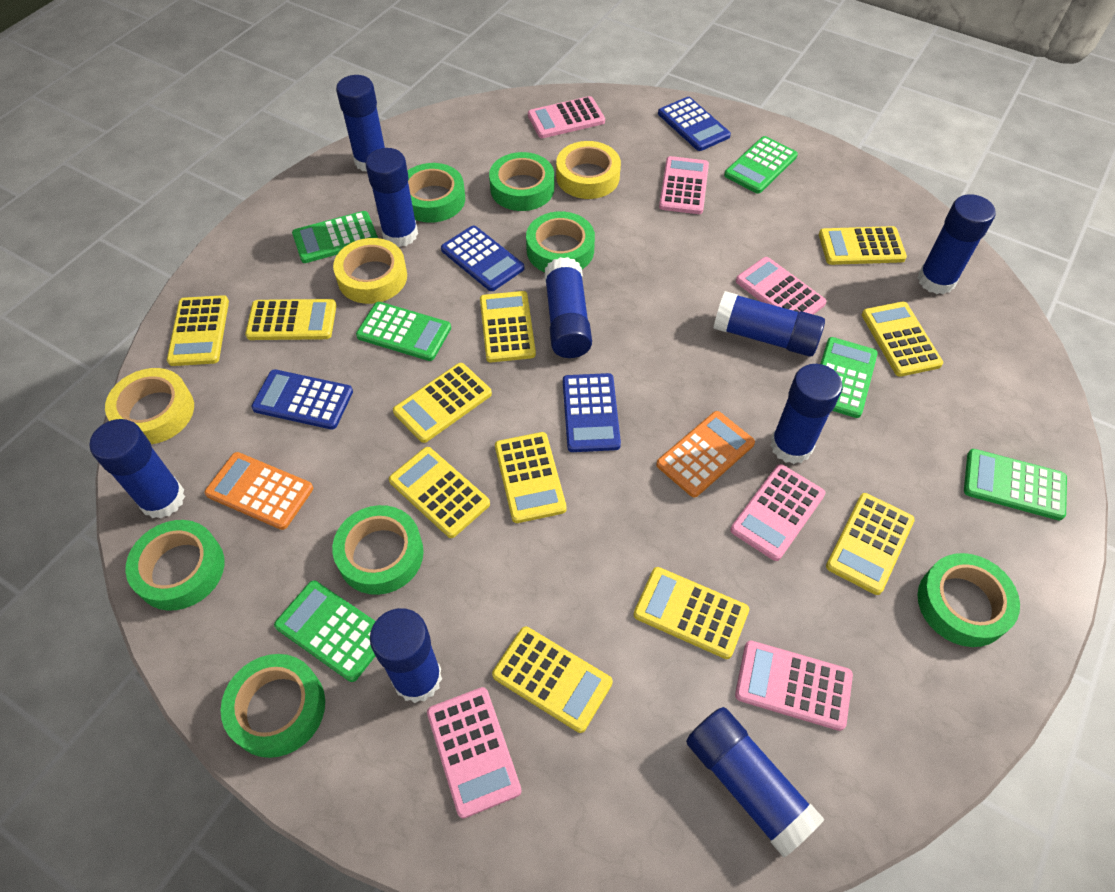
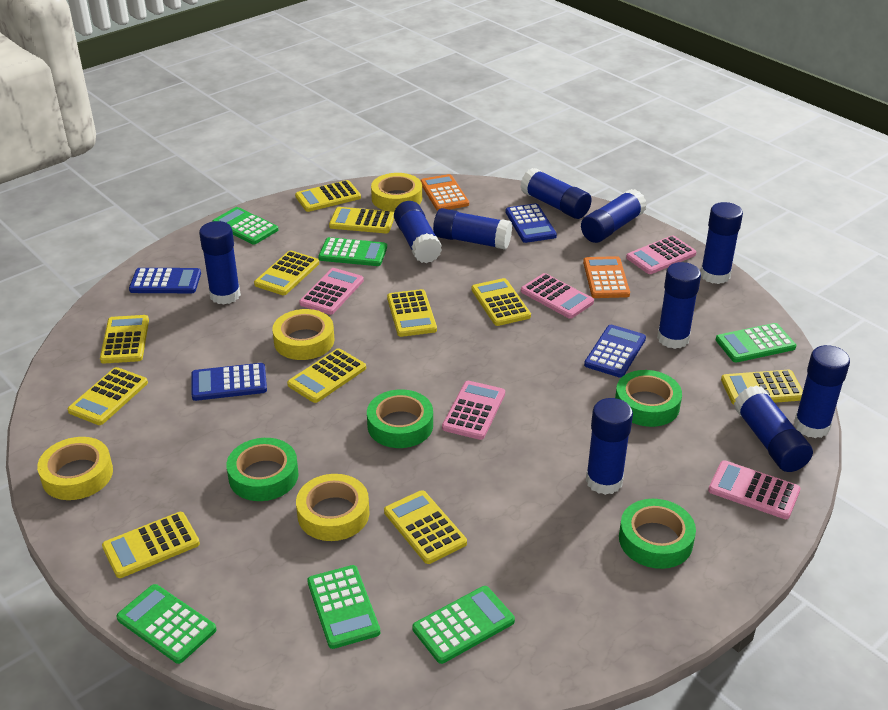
blue glue stick: [89,419,185,519] [336,75,385,172] [366,148,418,247] [370,608,442,703] [544,257,592,358] [686,707,824,858] [713,291,825,357] [770,364,842,464] [917,194,995,294] = 9 -> [199,221,241,305] [394,201,442,263] [433,208,512,250] [520,168,592,219] [581,189,647,243] [586,398,633,495] [657,262,701,349] [701,202,743,284] [734,385,813,472] [794,345,850,438] = 10
green tape: [125,520,225,610] [221,654,325,758] [332,505,424,595] [408,163,465,223] [489,152,554,211] [526,211,595,272] [917,553,1020,647] = 7 -> [227,438,299,501] [367,389,433,448] [615,370,682,427] [619,499,696,569] = 4
pink calculator: [427,687,522,818] [528,96,605,138] [659,156,709,214] [730,464,826,561] [735,641,853,731] [736,257,826,315] = 6 -> [299,268,364,315] [442,381,505,440] [521,273,594,319] [626,235,696,274] [708,460,801,519] = 5
yellow tape: [105,368,194,444] [333,238,407,304] [556,141,621,199] = 3 -> [37,437,113,500] [272,309,334,360] [296,474,370,541] [371,173,422,212] = 4

